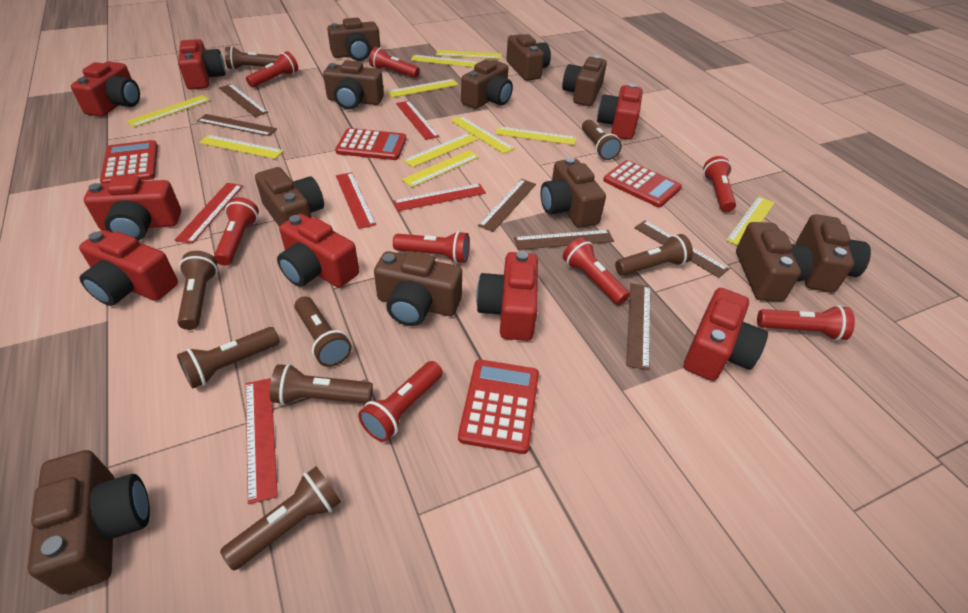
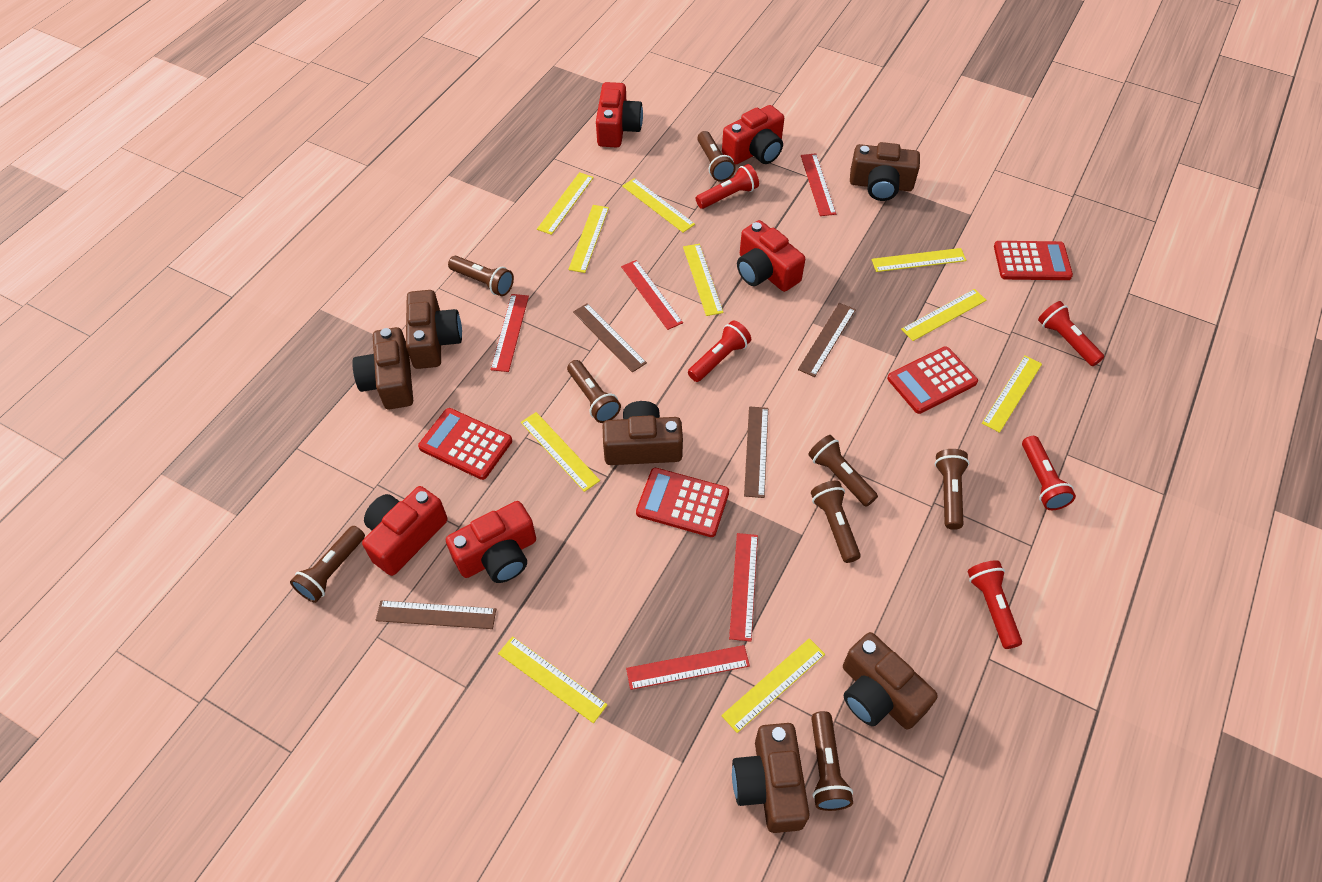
brown camera: [28,450,150,594] [255,167,324,227] [323,60,384,109] [327,18,380,61] [374,251,462,326] [461,60,513,109] [506,34,551,81] [541,157,606,228] [562,55,607,106] [736,222,813,301] [796,214,871,293] = 11 -> [352,327,413,410] [406,290,462,369] [603,401,683,465] [732,723,809,833] [843,632,938,729] [850,142,920,201] = 6
brown ruler: [197,114,277,136] [219,84,268,117] [478,179,536,232] [514,230,614,250] [626,283,651,370] [634,220,729,278] = 6 -> [376,600,496,629] [573,303,647,372] [744,406,768,498] [798,303,856,377] = 4
red camera: [71,61,140,117] [79,230,178,306] [84,175,181,241] [178,39,226,90] [277,214,359,288] [476,251,538,341] [597,83,643,140] [684,288,768,381] = 8 -> [362,486,448,576] [446,501,536,583] [596,82,643,147] [722,105,784,165] [737,220,805,292] = 5
red flashlight: [214,197,259,266] [246,51,298,88] [358,361,443,442] [369,47,420,78] [393,231,470,263] [563,237,630,305] [703,156,736,212] [757,305,855,341] = 8 -> [688,321,751,382] [696,164,759,209] [968,560,1022,649] [1022,436,1076,510] [1038,301,1104,366] = 5

